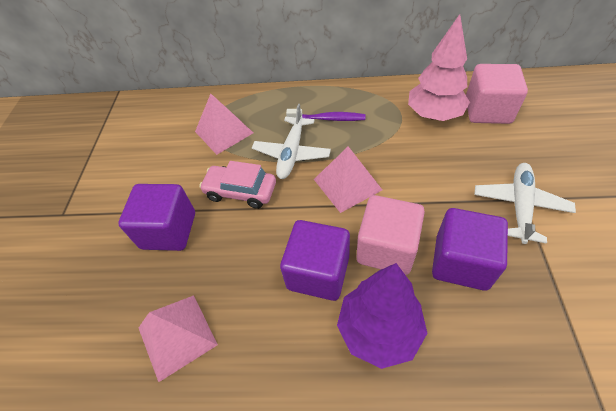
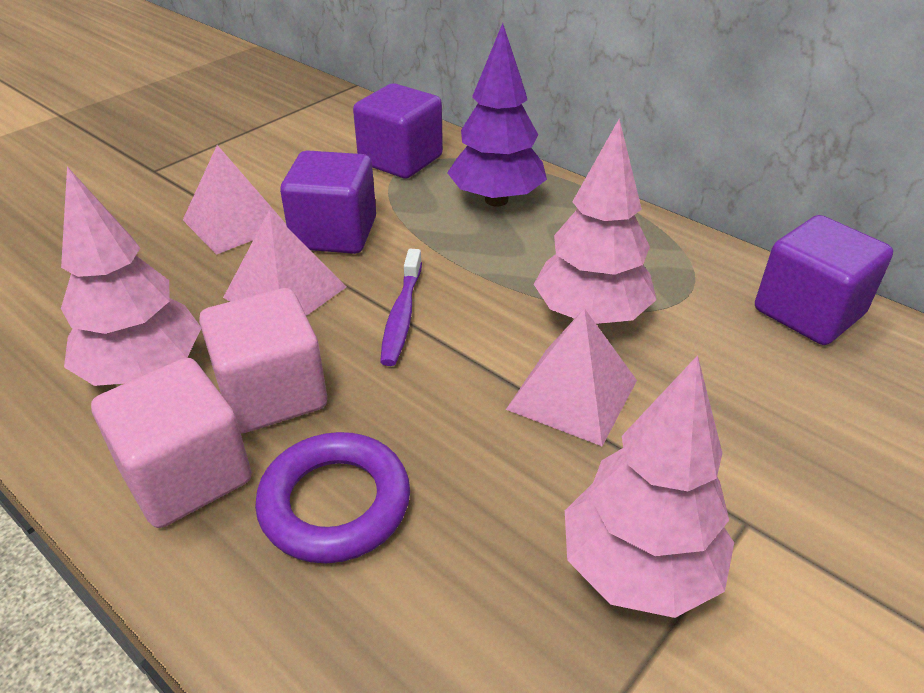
pink car: [199,161,276,209] = 1 -> none = 0
pink tree: [408,14,470,121] = 1 -> [61,166,201,386] [534,119,657,325] [565,355,734,618] = 3
purple ring: none = 0 -> [255,432,410,563] = 1
white plane: [252,104,331,179] [474,163,576,244] = 2 -> none = 0

